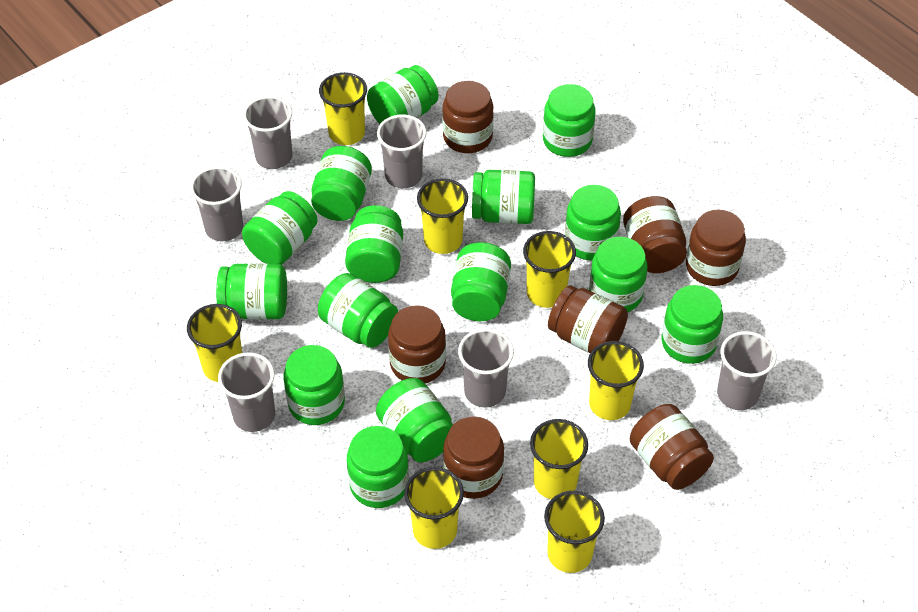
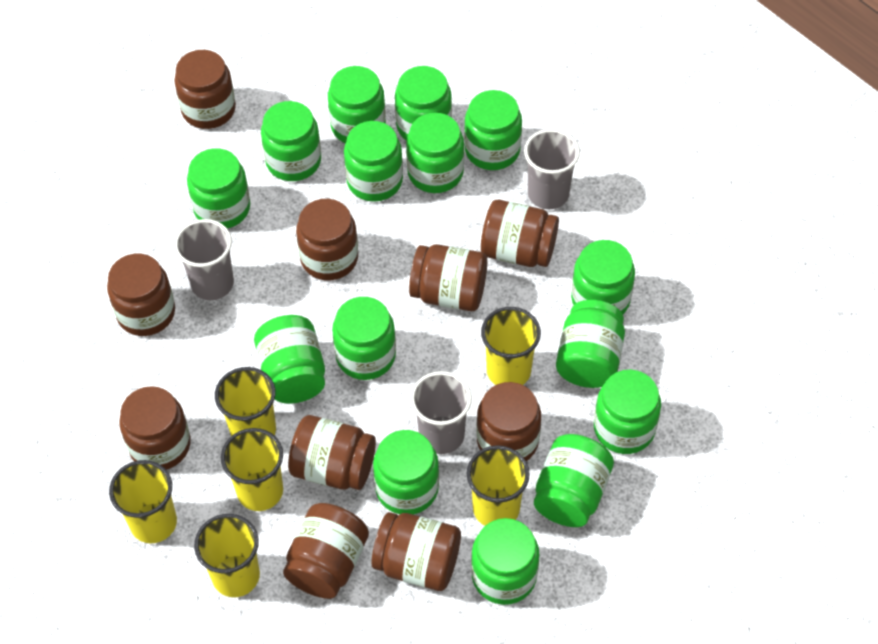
brown jar: [388,305,446,383] [442,81,494,153] [443,416,504,499] [548,285,628,353] [623,196,687,273] [630,404,714,490] [686,210,746,286] = 7 -> [107,254,175,336] [119,386,191,470] [174,50,236,129] [283,503,369,599] [288,415,376,490] [296,199,358,280] [371,512,461,591] [409,244,487,311] [476,382,541,461] [481,200,559,267] = 10
grey cup: [190,166,243,241] [218,352,275,432] [243,96,292,169] [377,115,426,188] [458,328,514,408] [717,331,777,410] = 6 -> [174,219,234,300] [411,371,472,454] [524,129,580,209] = 3
yellow cup: [187,304,242,382] [319,72,367,145] [404,467,464,549] [417,178,468,254] [523,231,576,308] [530,419,588,499] [544,491,605,573] [588,341,644,420] = 8 -> [109,460,177,543] [194,514,260,597] [215,367,276,436] [221,428,283,511] [467,445,530,526] [481,307,541,385] = 6

